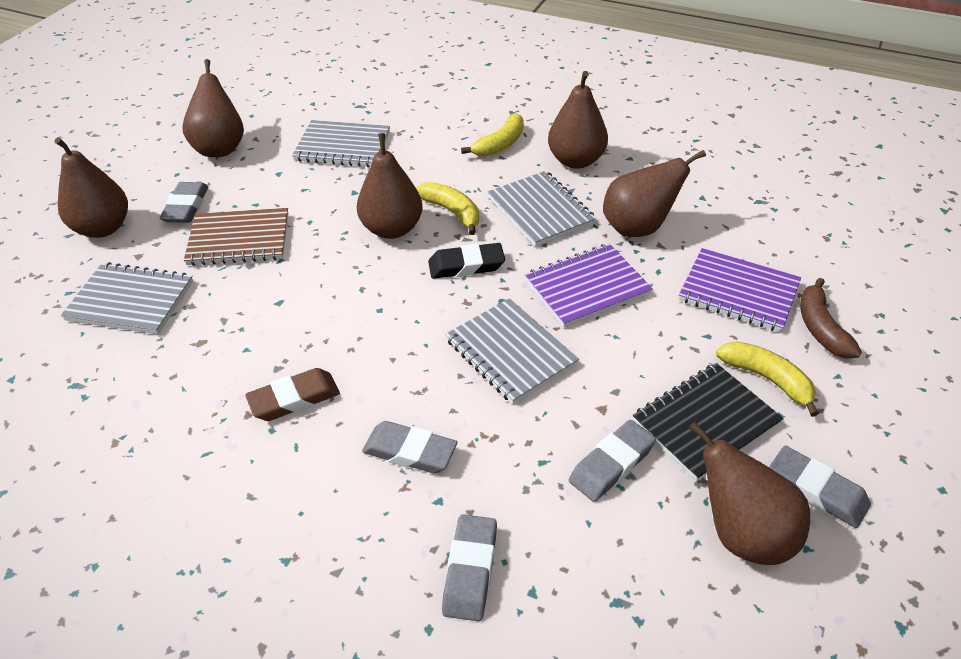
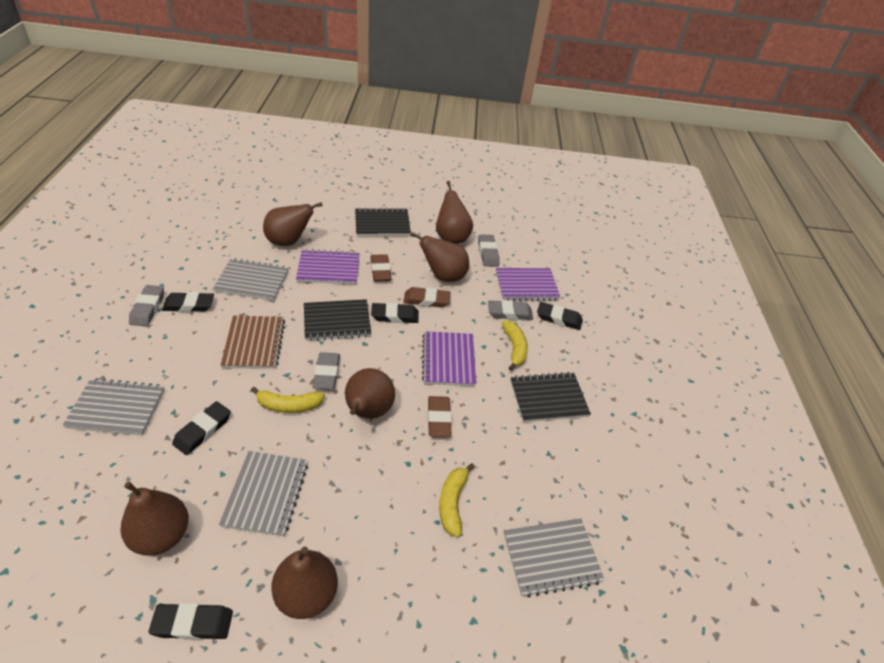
black eraser: [428,243,505,279] = 1 -> [149,603,233,640] [162,292,214,312] [172,401,231,455] [371,303,419,323] [537,302,582,330] = 5
black notebook: [633,363,784,481] = 1 -> [304,299,371,341] [355,208,411,236] [510,372,591,422] = 3
brown banana: [800,278,862,358] = 1 -> none = 0
brown eraser: [245,368,340,421] = 1 -> [371,254,392,282] [403,287,451,308] [428,396,452,437] = 3
grey eraser: [160,182,208,223] [362,421,457,473] [442,514,497,622] [569,420,656,502] [769,445,871,528] = 5 -> [129,285,164,326] [312,352,340,390] [478,235,500,267] [488,300,533,320] = 4
purple notebook: [525,244,653,327] [679,248,801,332] = 2 -> [296,249,359,284] [422,331,476,386] [496,268,561,301] = 3

